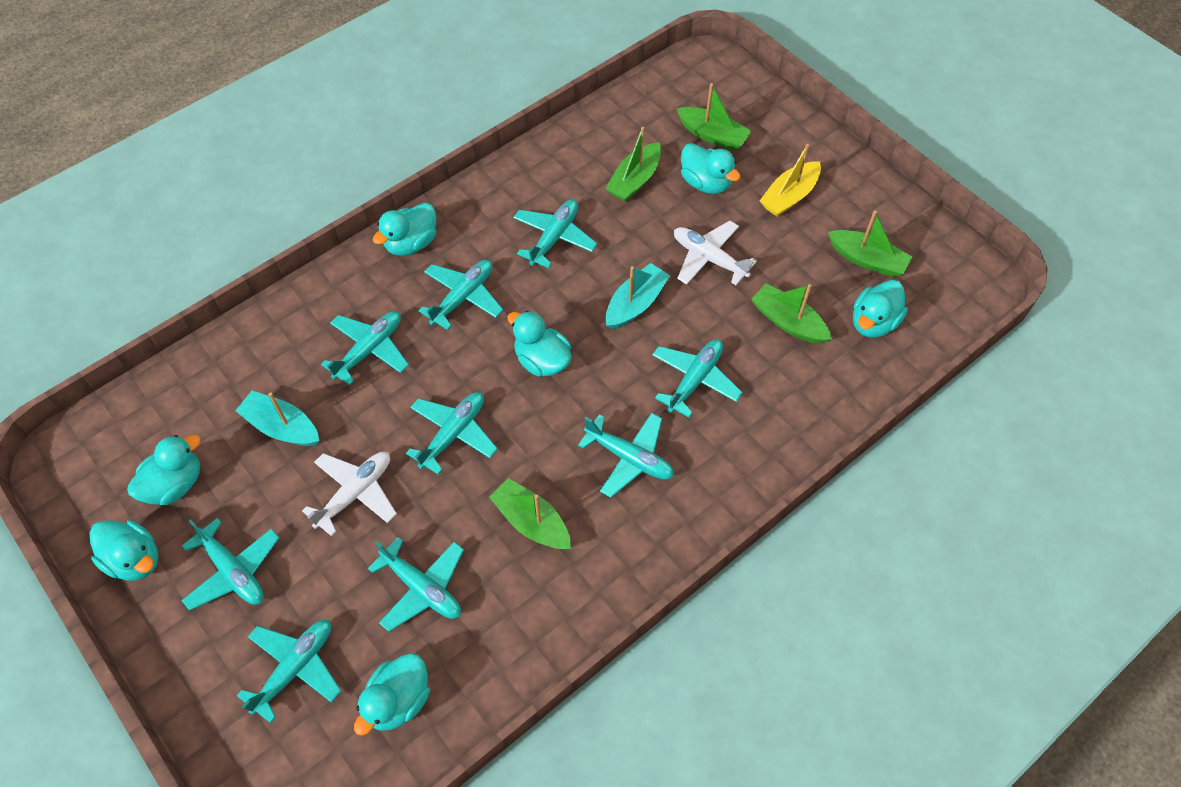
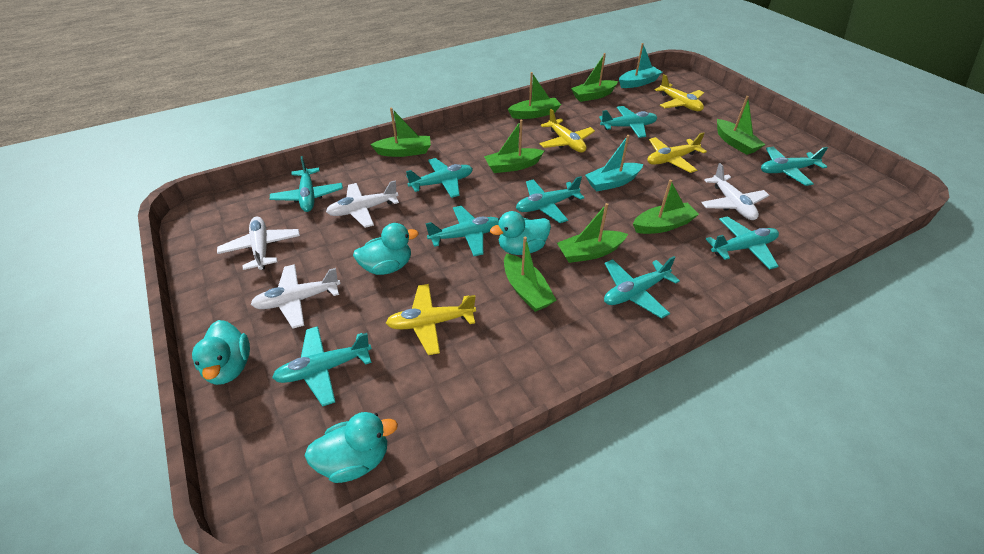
green boat: [489,478,571,549] [605,127,661,202] [676,83,752,151] [751,284,832,344] [828,211,912,277] = 5 -> [370,108,431,157] [484,120,544,173] [504,237,556,312] [508,72,561,119] [557,203,628,263] [571,53,618,102] [633,180,699,234] [717,96,766,155] = 8
turquoise duck: [89,520,159,581] [127,435,201,505] [354,653,430,736] [373,203,436,256] [507,311,572,377] [681,143,740,194] [853,280,908,338] = 7 -> [192,320,250,385] [304,412,398,483] [353,223,419,275] [490,211,551,255] = 4
white plane: [302,452,397,536] [674,221,757,285] = 2 -> [217,217,300,270] [251,264,341,329] [326,180,399,228] [701,163,769,220] = 4
yellow boat: [760,144,821,216] = 1 -> none = 0
yellow plane: none = 0 -> [386,284,476,355] [539,109,595,153] [647,132,707,173] [654,74,704,111] = 4

